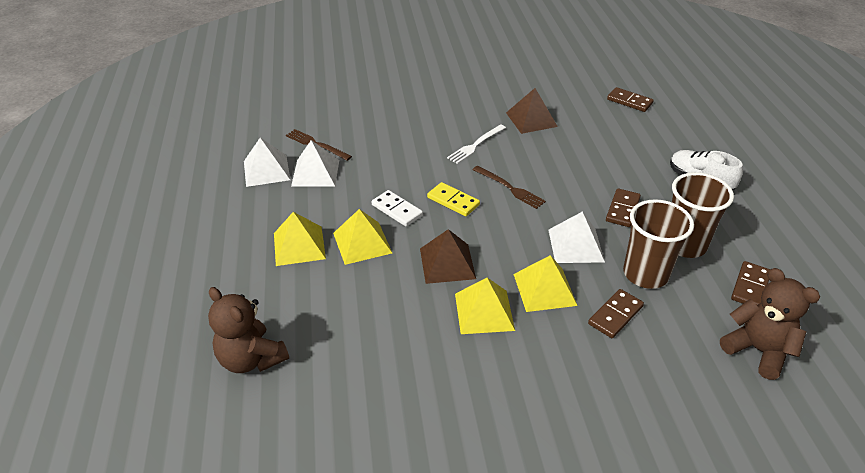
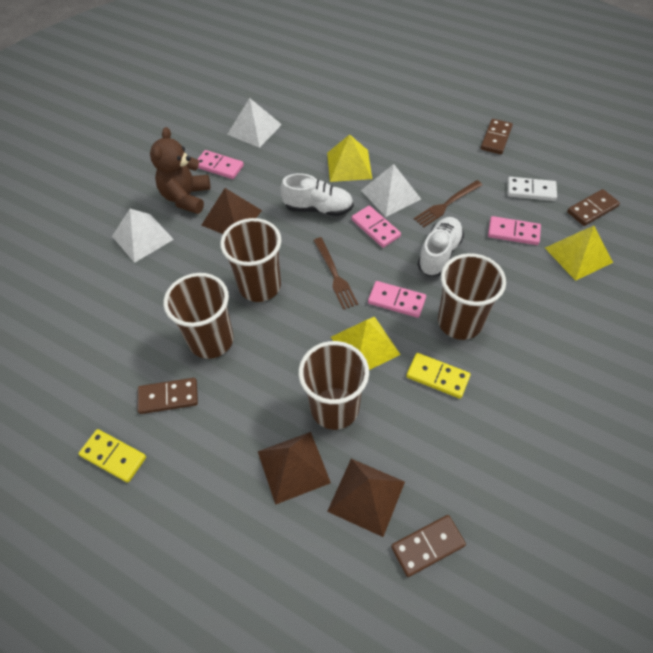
brown cup: [623,199,694,289] [672,172,734,258] = 2 -> [164,273,234,359] [220,218,281,302] [299,341,369,430] [438,253,506,340] = 4
brown pyramid: [420,229,476,284] [506,88,558,134] = 2 -> [202,188,262,234] [258,432,331,505] [327,459,405,537] = 3
brown teddy bear: [208,287,289,373] [720,268,820,380] = 2 -> [150,127,210,214] = 1
pink domino: none = 0 -> [197,150,244,179] [352,206,401,248] [368,281,426,318] [488,216,541,245] = 4
white fork: [447,124,506,164] = 1 -> none = 0
white shoe: [670,150,743,190] = 1 -> [280,173,353,216] [417,217,464,276] = 2
yellow domino: [427,182,480,217] = 1 -> [78,429,146,483] [406,353,471,399] = 2
yellow pyramid: [274,212,326,266] [333,209,392,265] [455,278,515,334] [513,255,578,312] = 4 -> [327,134,372,182] [331,317,401,370] [545,226,613,281] = 3

